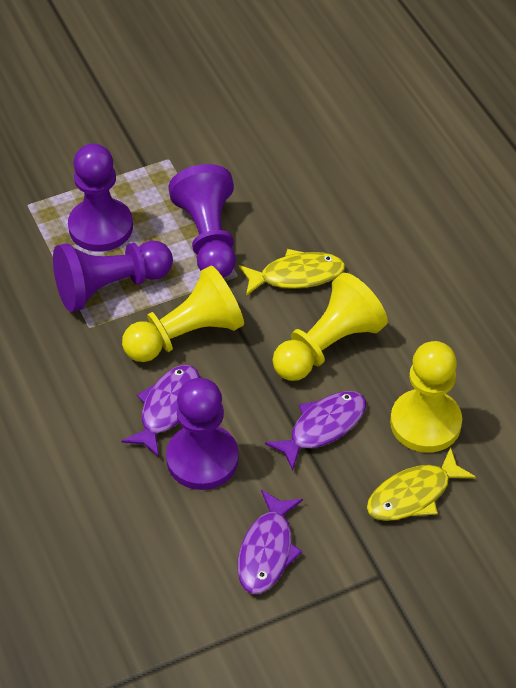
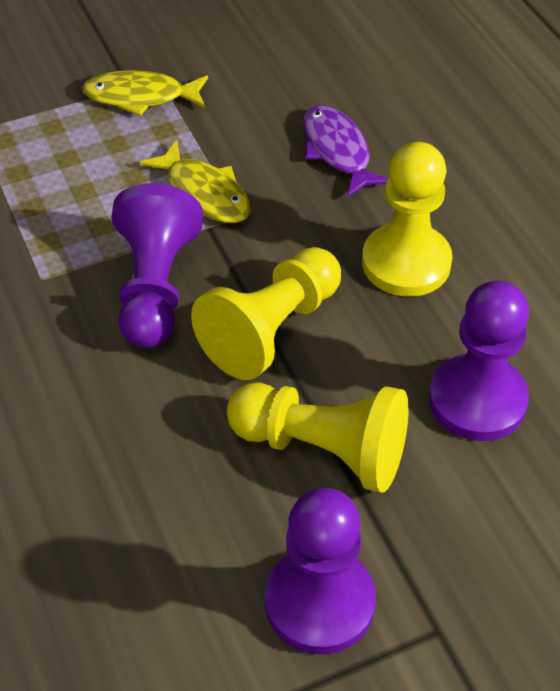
purple fish: [122,365,200,457] [237,490,303,594] [265,391,366,471] = 3 -> [303,105,388,198] = 1
purple pawn: [53,240,173,312] [68,144,133,252] [166,378,239,490] [169,164,236,278] = 4 -> [111,183,203,348] [265,488,376,654] [429,280,529,441] = 3

